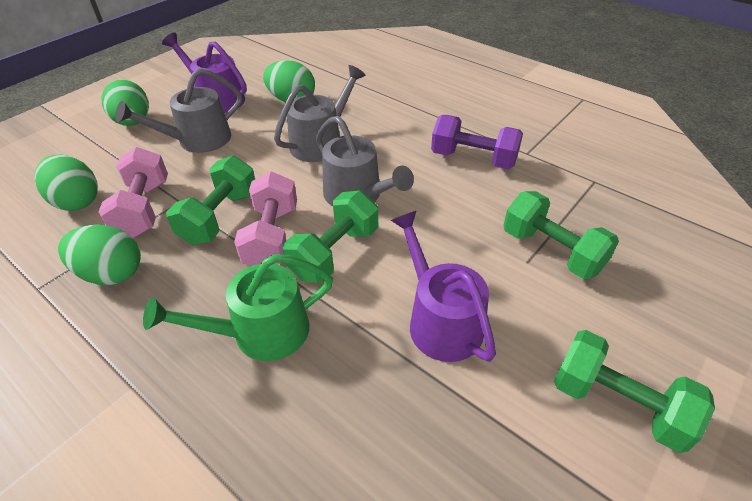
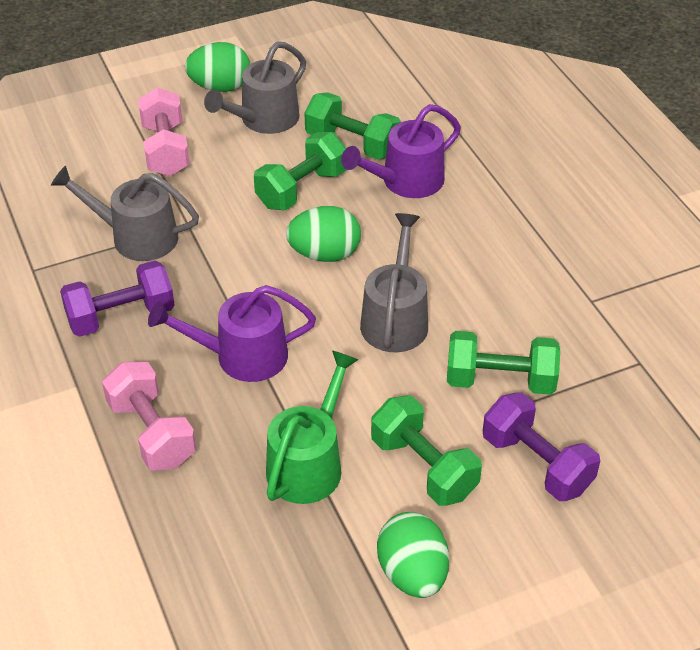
green egg: [35,154,98,211] [58,225,141,285] [101,79,149,126] [263,60,315,102] = 4 -> [185,42,250,92] [286,206,361,262] [377,512,449,598] = 3
purple dumbbell: [431,115,523,169] = 1 -> [60,261,175,337] [483,392,600,501] = 2

